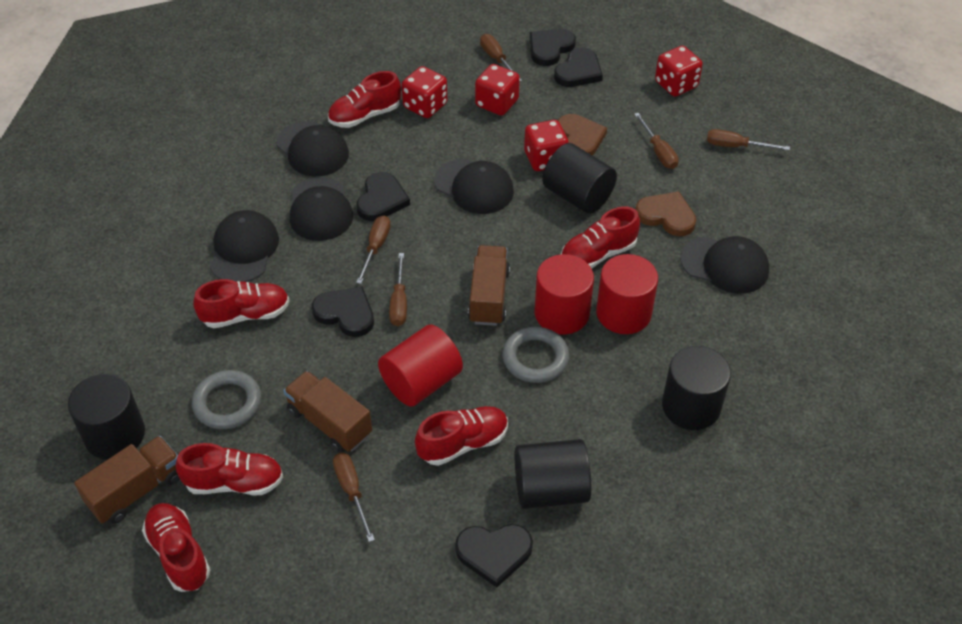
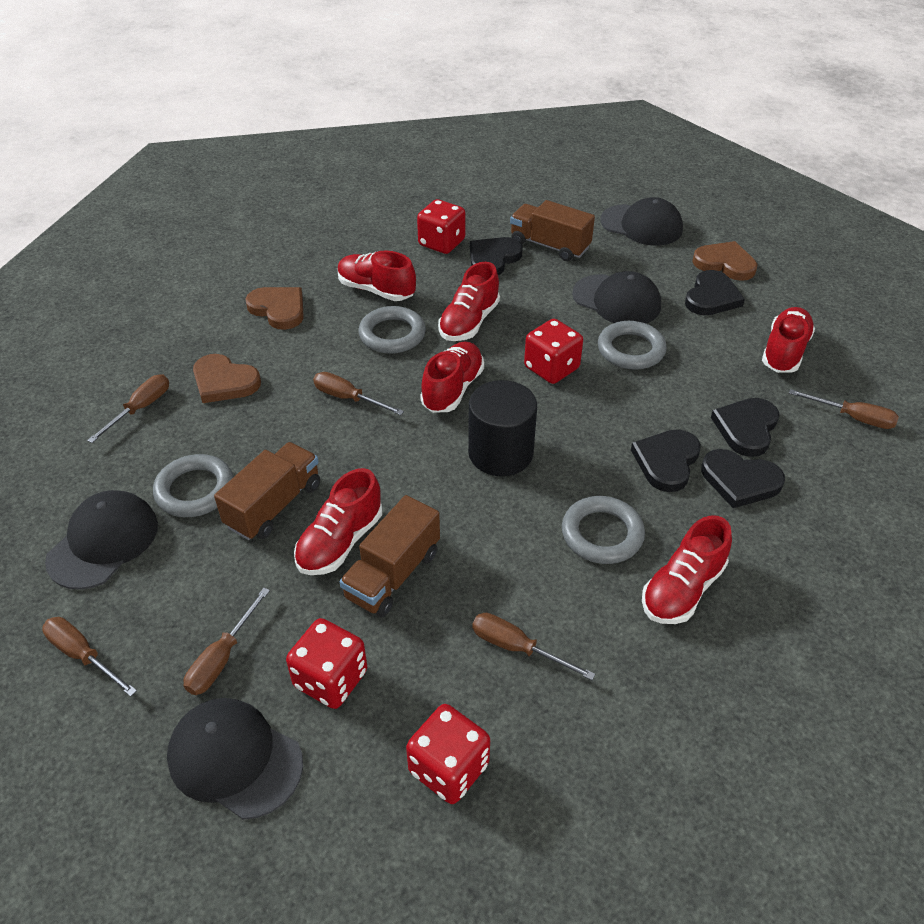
black cap: [210,210,279,282] [276,121,349,176] [290,177,353,241] [434,159,514,214] [680,236,769,294] = 5 -> [45,490,158,590] [167,698,303,819] [572,271,661,323] [600,197,683,246] = 4
black cylinder: [68,374,145,460] [514,439,591,509] [542,143,617,214] [662,346,731,430] = 4 -> [468,380,537,476] = 1
brown heart: [558,114,607,156] [635,192,696,236] = 2 -> [193,354,261,403] [245,287,304,330] [692,241,757,281] = 3
grey ring: [192,370,261,429] [502,327,569,383] = 2 -> [153,454,234,517] [359,306,426,354] [562,496,645,564] [598,321,667,370] = 4
red cylinder: [378,324,463,407] [535,254,594,335] [596,254,658,334] = 3 -> none = 0

